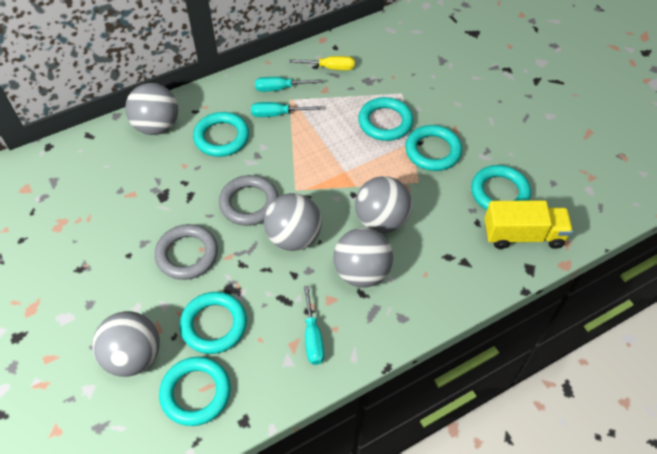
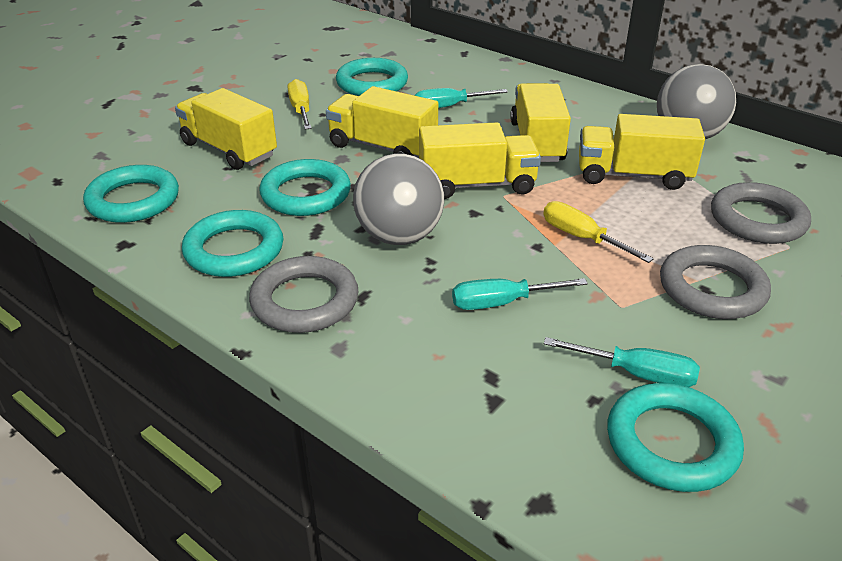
grey ball: [92,311,160,377] [125,83,178,135] [264,193,322,251] [333,228,393,288] [355,176,412,233] = 5 -> [353,154,444,245] [657,64,736,139] = 2
grey ring: [155,224,218,280] [219,175,279,226] = 2 -> [249,256,358,333] [660,245,771,319] [711,182,811,244] = 3
turquoise ring: [159,357,231,426] [179,292,247,354] [193,112,249,157] [358,97,413,141] [405,125,462,171] [471,165,531,210] = 6 -> [83,165,179,223] [182,210,283,277] [259,159,351,216] [336,58,408,96] [607,383,744,492] = 5
yellow screwdriver: [289,56,355,70] = 1 -> [287,79,312,130] [543,201,654,263] = 2
yellow truck: [484,200,573,249] = 1 -> [175,88,277,170] [326,86,438,158] [419,122,541,199] [510,83,571,162] [579,114,705,190] = 5

